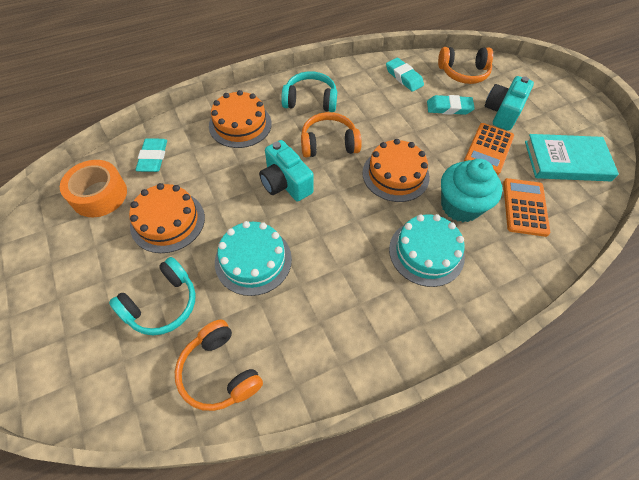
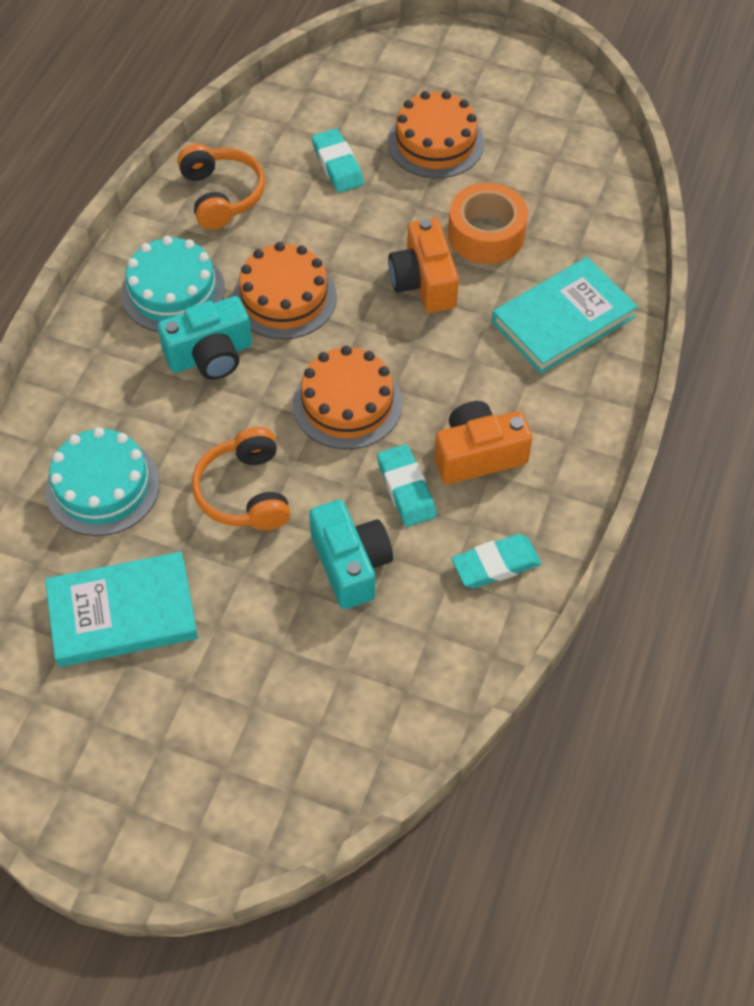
orange calculator: [464,123,514,175] [503,178,550,237] = 2 -> none = 0
orange camera: none = 0 -> [388,218,459,313] [434,401,532,484] = 2
orange headphones: [175,320,263,411] [301,112,362,157] [438,47,493,84] = 3 -> [177,144,265,230] [192,427,290,530] = 2
turquoise book: [525,134,619,181] = 1 -> [45,552,198,667] [492,257,638,374] = 2
turquoise cupcake: [441,159,502,222] = 1 -> none = 0
turquoise headphones: [109,257,196,335] [281,71,337,112] = 2 -> none = 0

